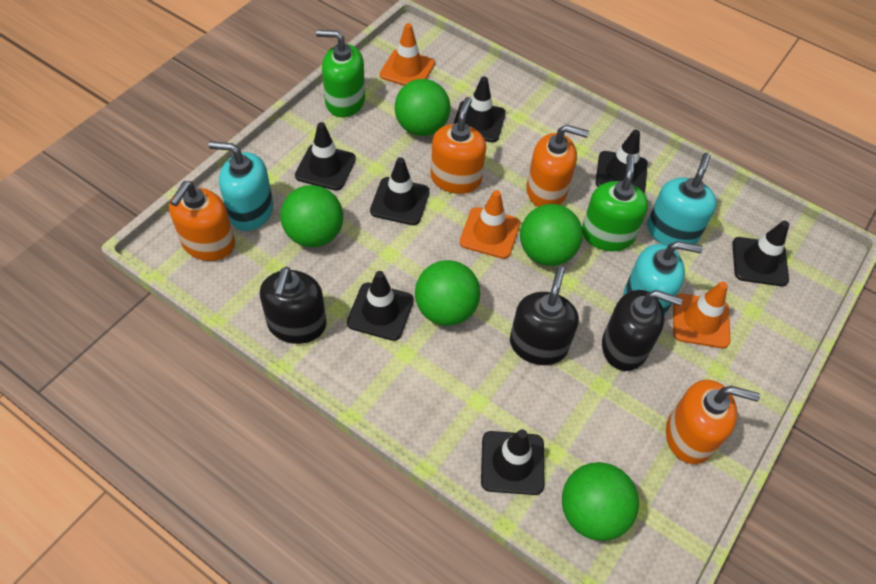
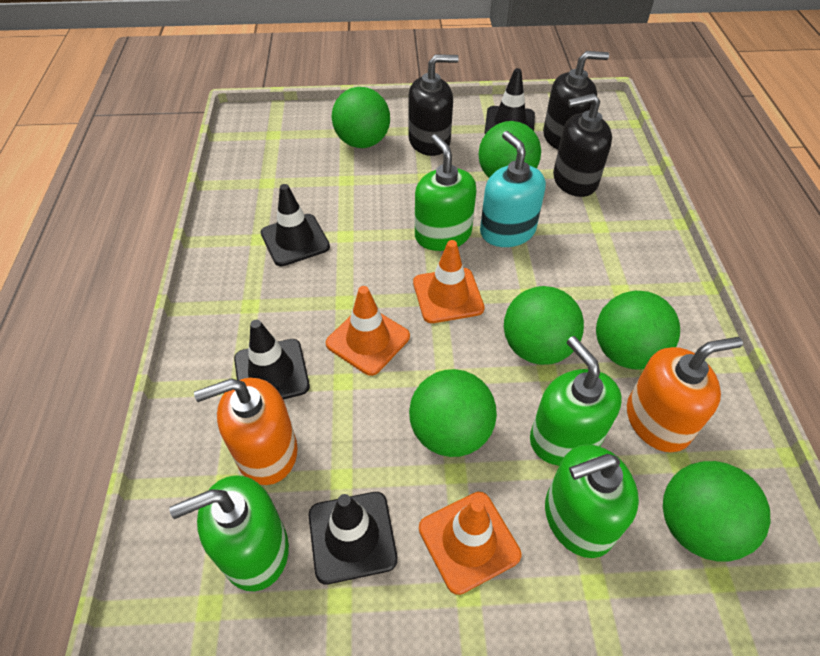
black traffic cone: [295,122,356,191] [347,271,414,341] [370,157,430,225] [454,77,506,143] [481,429,545,495] [595,129,648,192] [732,221,789,286] = 7 -> [234,320,310,400] [261,184,330,267] [309,492,398,584] [485,68,535,134] = 4
green ball: [281,185,343,247] [395,79,451,136] [415,260,480,326] [520,204,583,266] [562,462,639,541] = 5 -> [332,87,390,148] [409,369,497,457] [479,121,541,178] [504,286,584,365] [596,291,680,370] [663,461,770,562] = 6
green soap dispenser: [316,30,365,117] [582,154,648,251] = 2 -> [170,475,289,591] [415,134,476,251] [530,336,622,466] [545,444,639,558] = 4
orange soap dispenser: [169,181,235,261] [430,97,486,194] [526,125,589,207] [666,380,760,464] = 4 -> [194,378,298,485] [627,337,743,452] = 2
turquoise soap dispenser: [209,141,273,231] [624,241,703,316] [647,153,717,246] = 3 -> [480,131,546,247] = 1

